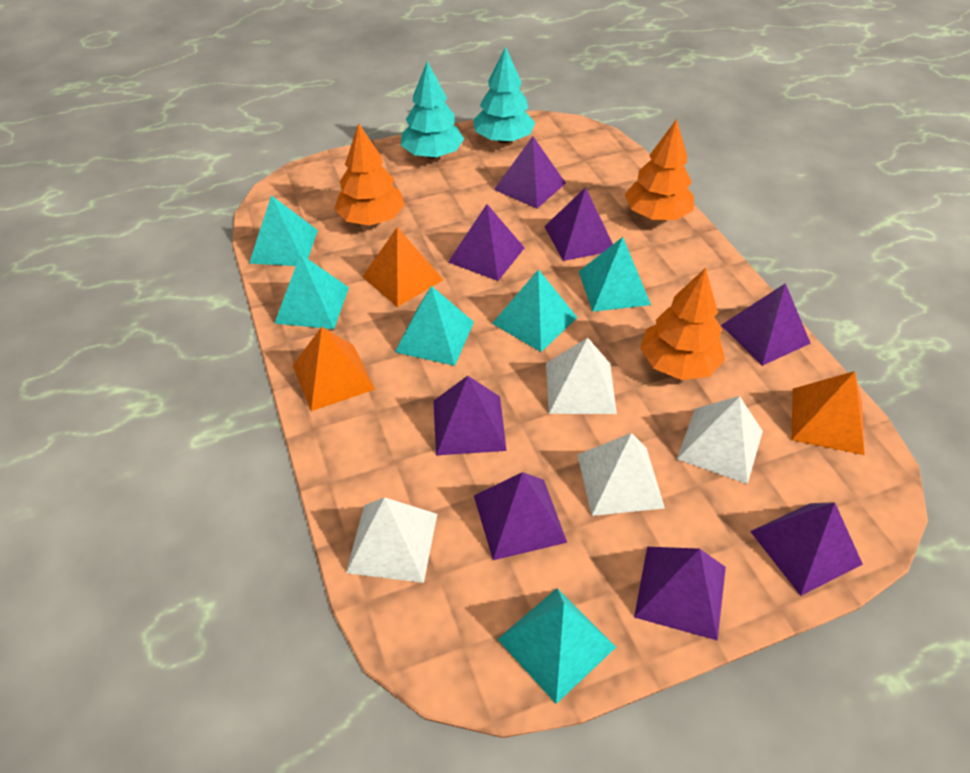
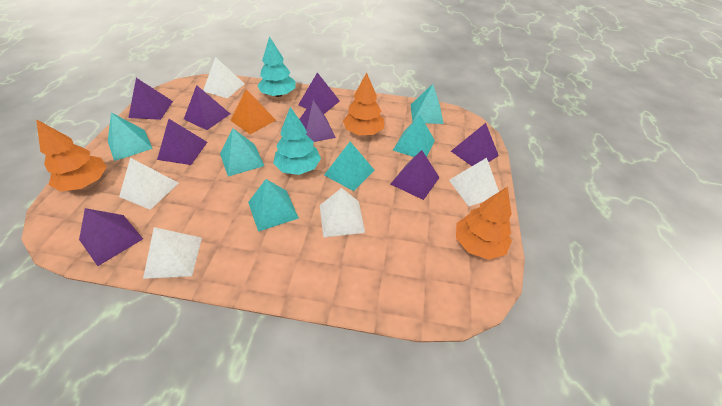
orange pyramid: [293,327,375,411] [362,227,443,307] [792,371,865,455] = 3 -> [230,89,276,134] = 1
white pyramid: [346,497,437,583] [546,338,617,414] [577,433,665,516] [677,396,763,484] = 4 -> [119,158,179,210] [143,227,202,279] [203,57,244,98] [320,188,365,237] [449,158,499,206] = 5

